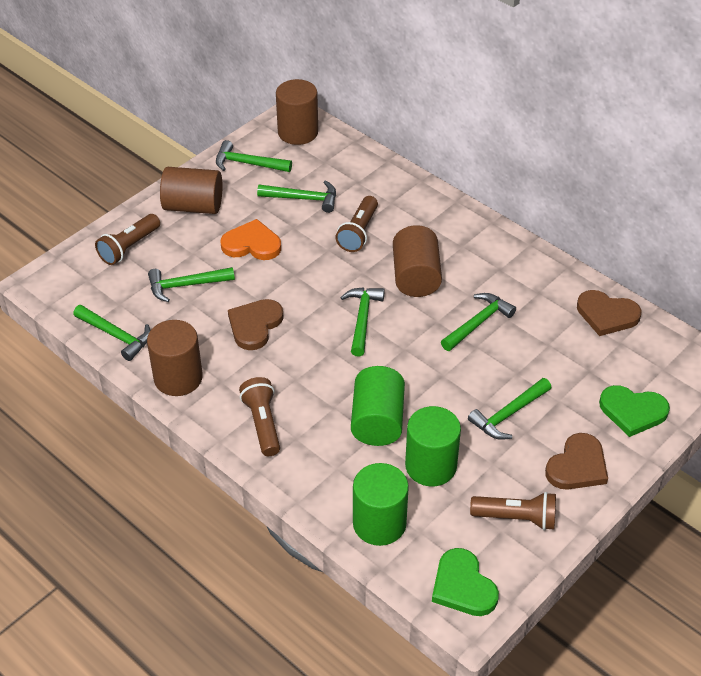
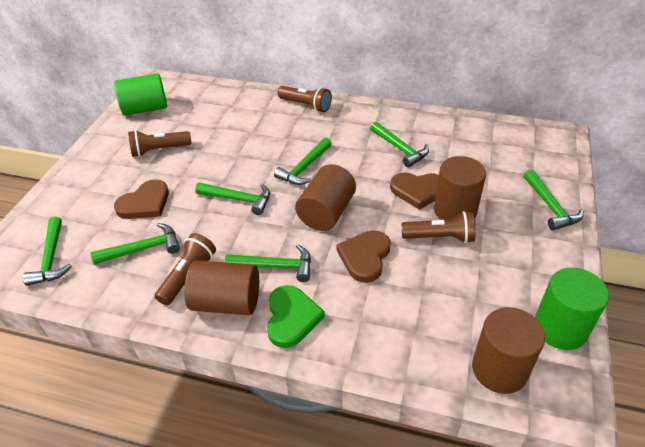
green cylinder: [351,366,405,446] [353,463,409,546] [405,406,461,486] = 3 -> [114,73,167,116] [535,268,609,350] = 2
green heart: [432,548,499,616] [599,385,670,437] = 2 -> [267,285,325,348] = 1
orange heart: [221,219,281,260] = 1 -> none = 0

